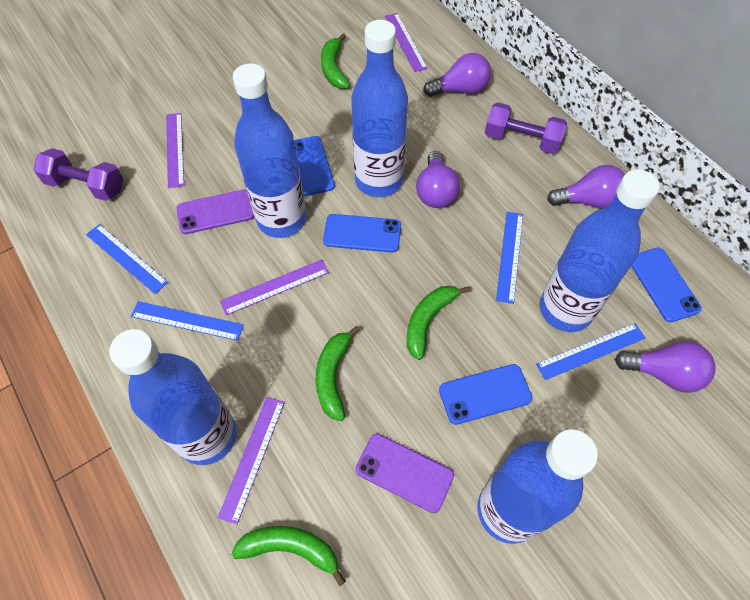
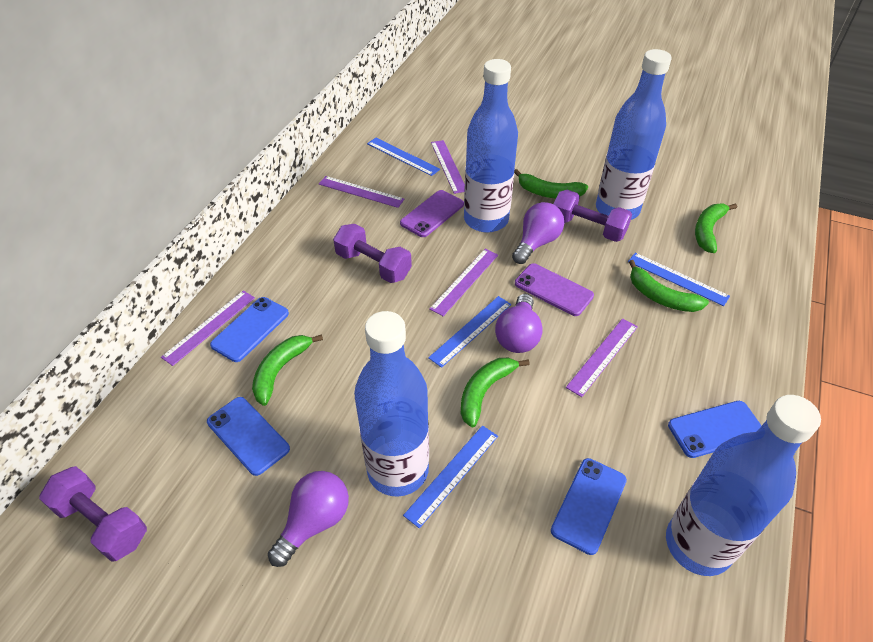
blue bottle: [109,329,237,465] [233,63,306,238] [351,20,408,197] [477,429,598,544] [540,169,660,332] = 5 -> [354,311,429,496] [464,59,518,233] [596,49,672,220] [666,395,821,576] = 4
green banana: [231,526,346,586] [315,326,360,421] [321,33,350,89] [407,286,471,360] = 4 -> [252,334,323,406] [460,358,530,427] [515,169,588,199] [629,260,709,312] [695,203,737,253] = 5
purple dumbbell: [33,148,123,201] [485,103,567,154] = 2 -> [39,466,147,562] [333,224,412,283] [554,190,632,242] = 3
purple light bulb: [416,151,460,208] [423,53,491,97] [547,165,625,209] [615,341,715,393] = 4 -> [268,471,349,567] [495,294,543,353] [512,202,564,264] = 3
purple ruler: [166,113,184,188] [218,397,285,524] [220,259,329,315] [385,13,428,72] = 4 -> [161,291,255,366] [319,176,404,208] [429,249,498,316] [431,140,465,194] [566,318,638,397] = 5

